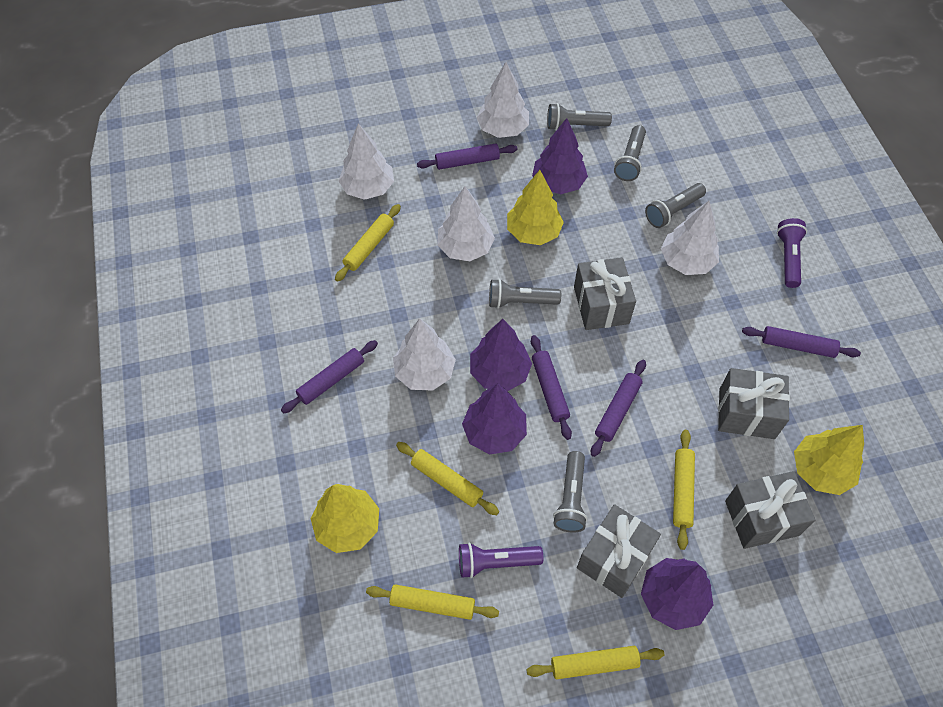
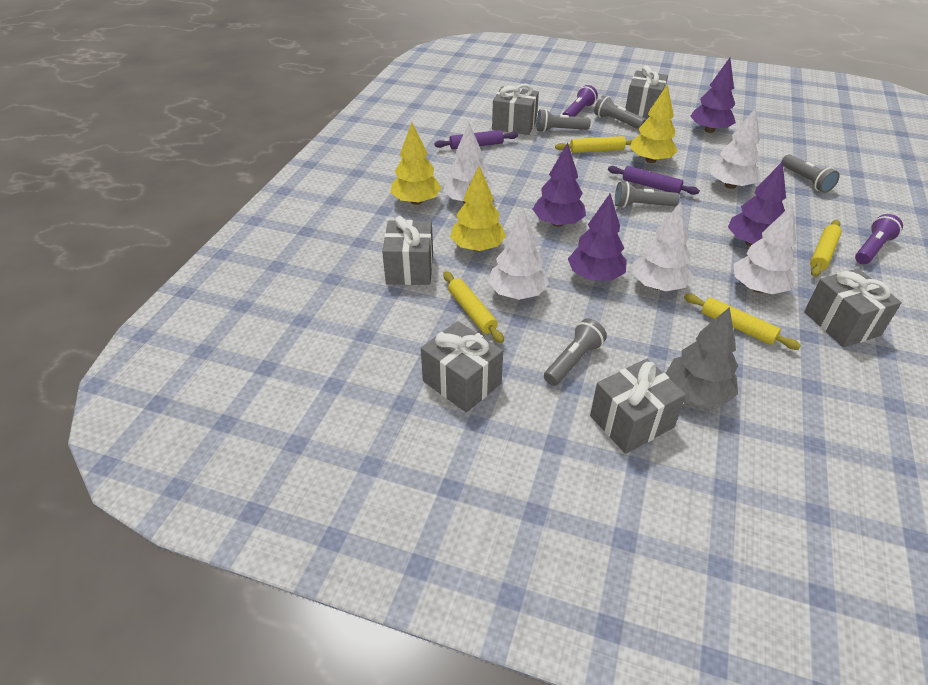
grey gift: [574,257,636,330] [577,504,661,598] [718,368,790,439] [725,471,815,549] = 4 -> [382,216,433,285] [421,321,503,413] [492,84,539,135] [590,359,686,454] [625,66,668,118] [804,268,902,347] = 6
grey tree: none = 0 -> [665,307,738,406] = 1
purple rolling pin: [281,340,378,414] [417,143,517,170] [531,335,572,440] [591,360,646,457] [742,326,861,358] = 5 -> [434,130,518,149] [608,166,700,195] = 2
yellow rolling pin: [335,204,401,282] [366,584,499,620] [396,442,499,515] [526,646,664,679] [673,430,695,550] = 5 -> [443,271,504,343] [555,136,633,153] [684,294,801,350] [810,220,842,277] = 4

